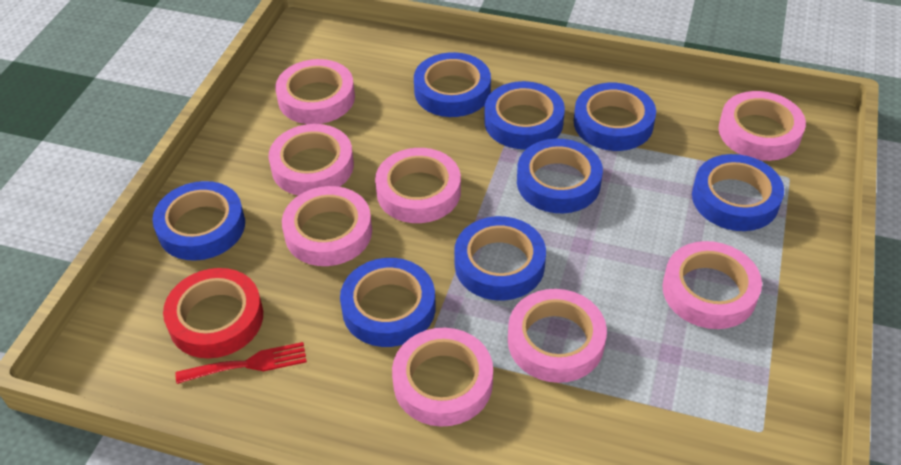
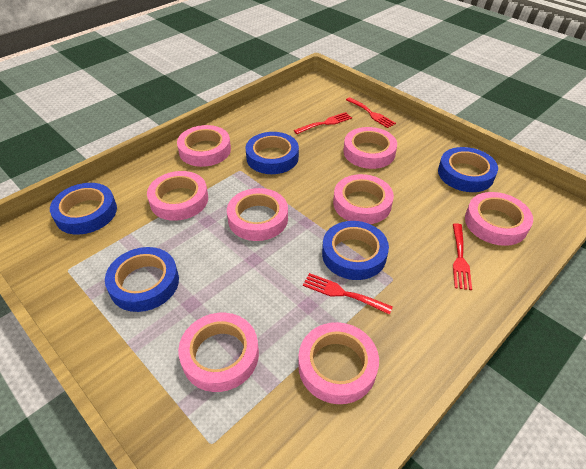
blue tape: [152,181,245,261] [340,258,436,347] [414,52,491,117] [454,216,546,301] [484,81,565,149] [517,139,603,213] [574,83,656,151] [692,154,784,231] = 8 -> [50,183,117,235] [105,247,179,312] [245,132,299,174] [322,221,389,280] [438,147,498,192] = 5
red fork: [175,342,307,384] = 1 -> [294,112,352,134] [303,273,393,315] [346,97,396,128] [453,223,472,290] = 4
red tape: [163,268,263,358] = 1 -> none = 0

